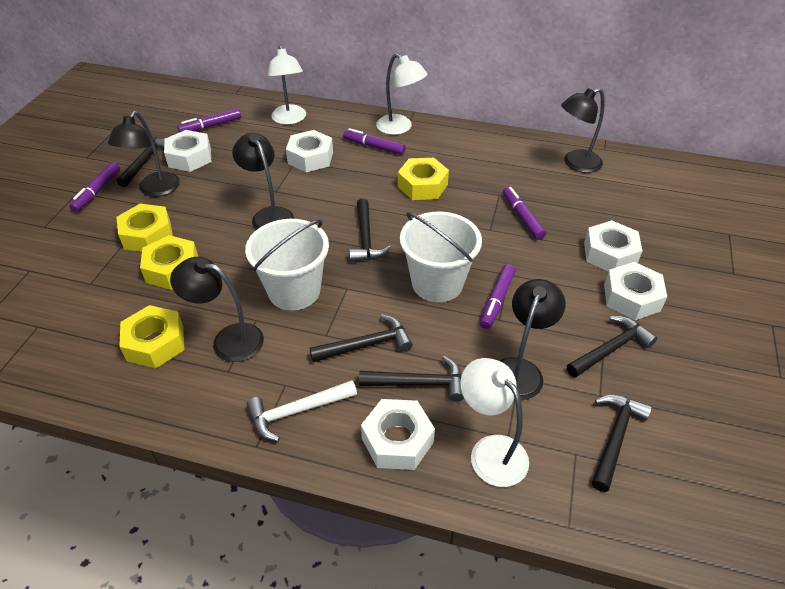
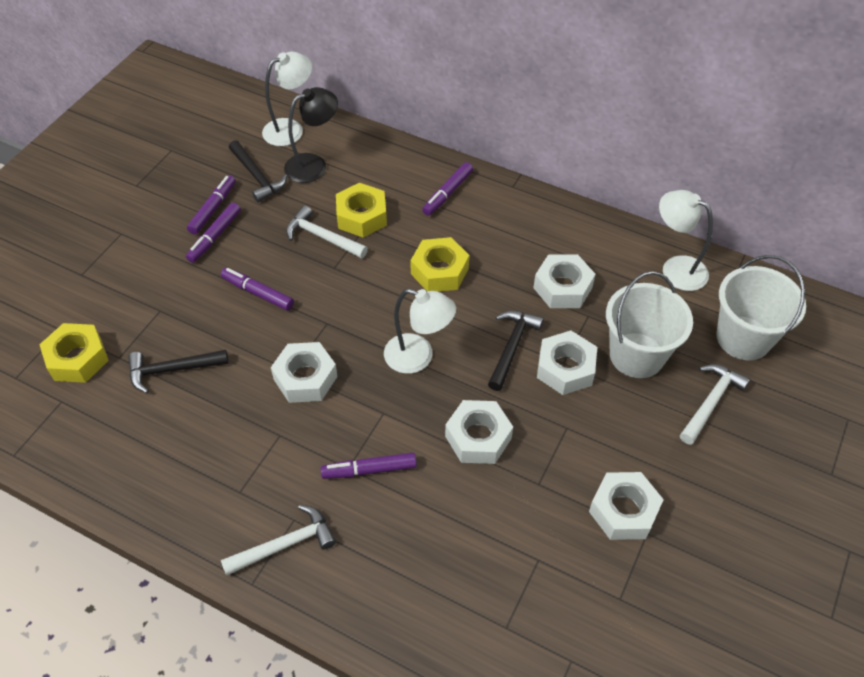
black hammer: [117,137,165,187] [310,314,413,362] [349,199,391,262] [359,356,464,402] [567,316,658,378] [592,394,652,492] = 6 -> [128,350,228,393] [229,140,287,202] [488,311,544,391] = 3
black lamp: [108,111,180,197] [170,257,264,362] [232,133,294,230] [500,279,566,400] [561,88,605,173] = 5 -> [284,87,338,183] = 1
white hammer: [246,380,357,441] = 1 -> [221,505,336,576] [286,205,368,259] [680,364,750,445] = 3
yellow nut: [116,204,173,252] [119,305,184,368] [140,235,198,290] [398,158,449,200] = 4 -> [39,323,109,383] [336,183,387,238] [410,237,469,292] = 3

